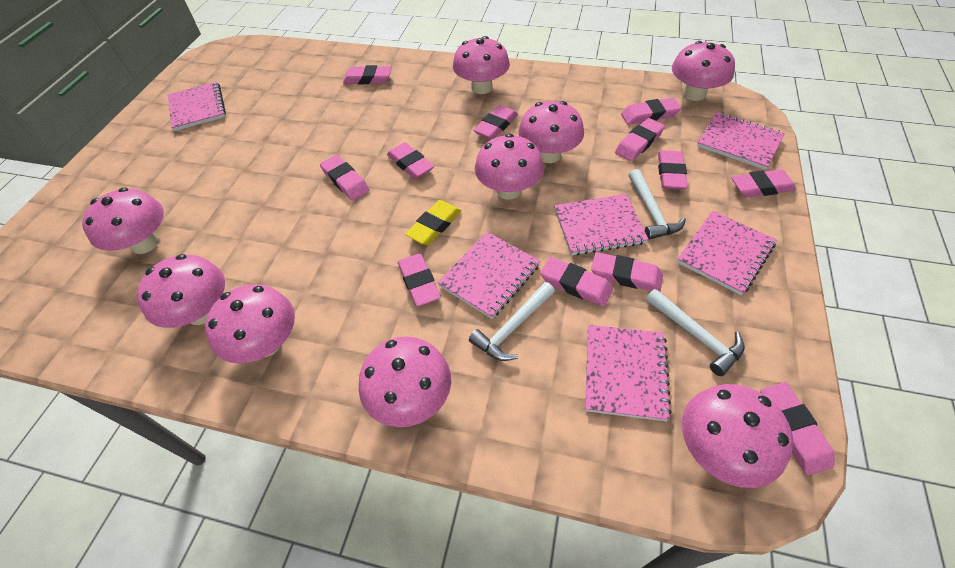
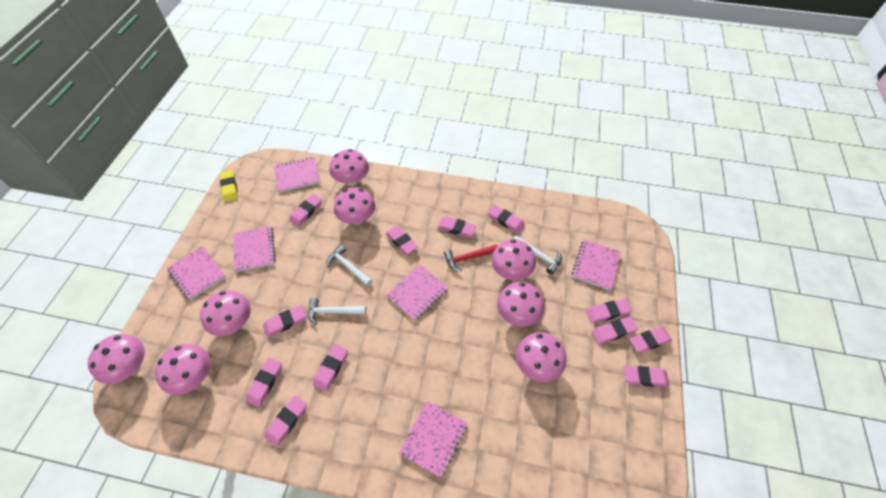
pink mushroom: [82,188,164,254] [137,254,225,328] [205,284,295,364] [359,336,451,427] [453,36,510,94] [475,134,544,200] [518,101,584,163] [672,41,735,101] [682,384,793,488] = 9 -> [88,334,145,384] [155,344,210,395] [200,290,251,336] [329,149,369,186] [334,187,375,225] [491,239,536,280] [497,282,544,327] [516,332,567,382] = 8
red hammer: none = 0 -> [444,244,498,272] = 1

